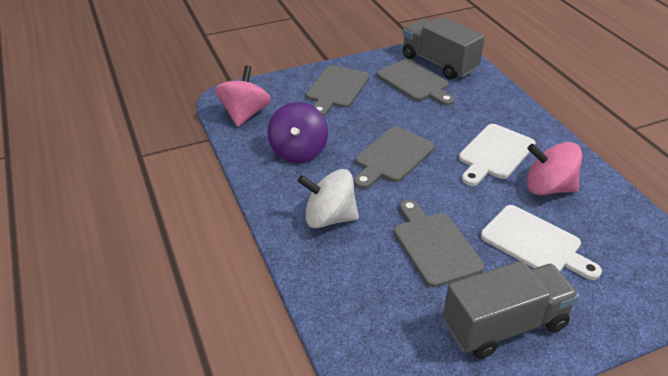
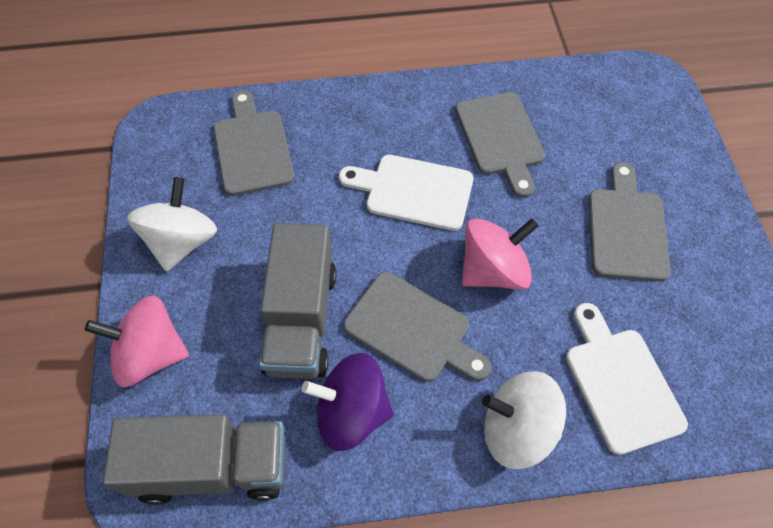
white spinning top: [298,169,359,228] = 1 -> [127,177,217,272] [482,371,566,469] = 2

